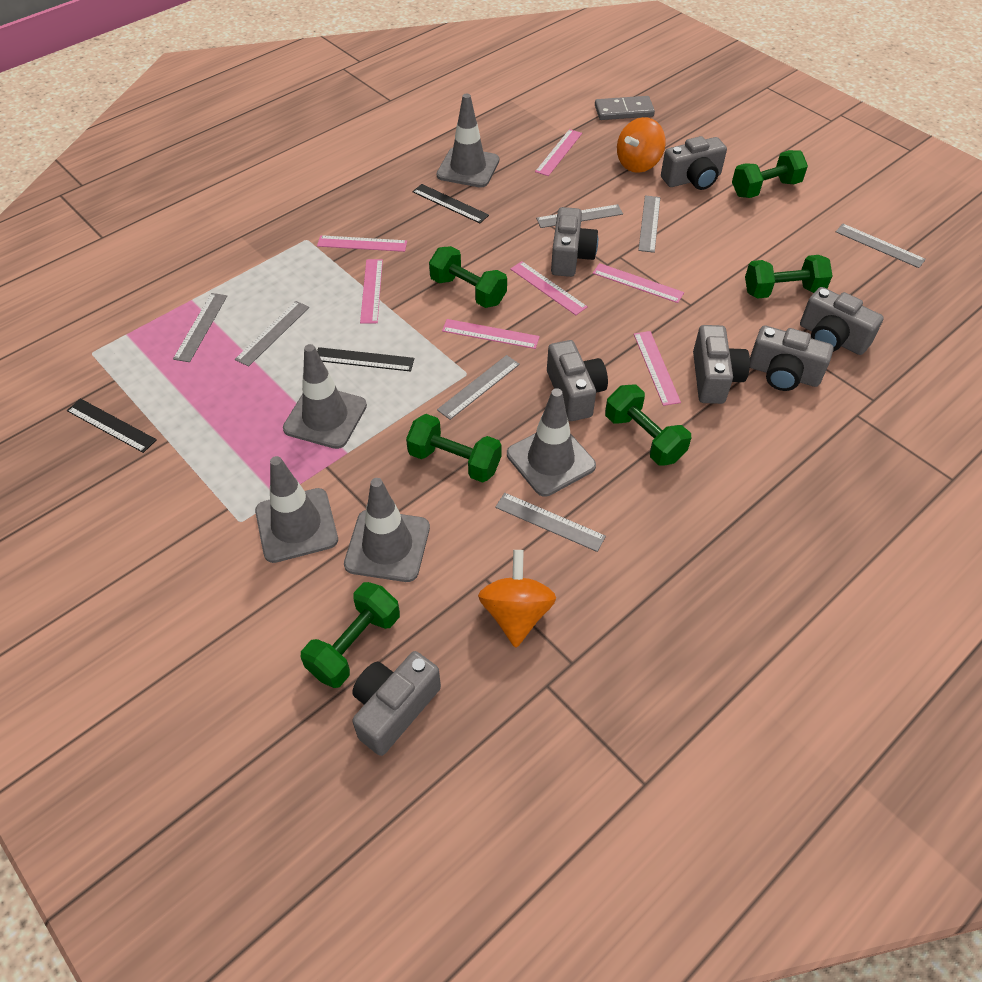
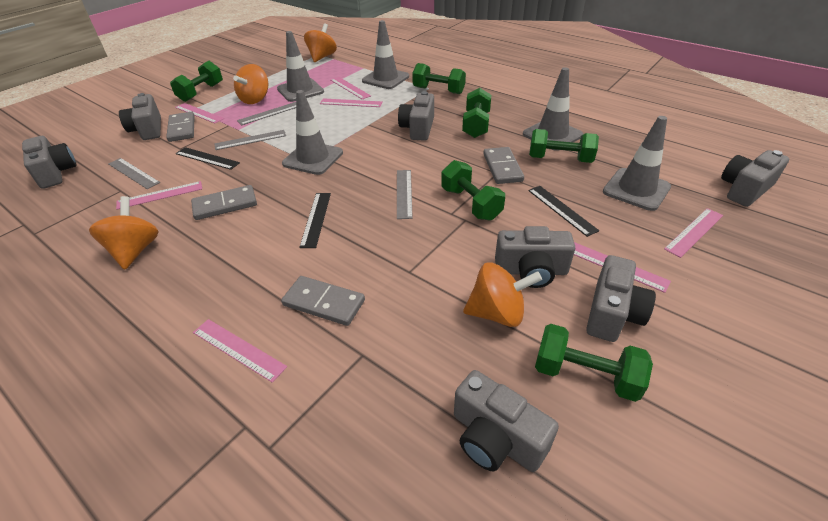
grey domino: [595,96,655,120] = 1 -> [166,112,195,142] [191,185,257,220] [281,276,365,326] [483,147,524,184] = 4
grey ruler: [173,293,227,362] [235,301,309,367] [437,355,520,420] [495,493,606,552] [536,204,623,228] [638,195,660,253] [836,224,926,268] = 7 -> [108,158,160,189] [214,130,286,150] [237,102,296,125] [397,170,413,219] = 4
orange spinning top: [478,550,556,648] [617,117,666,173] = 2 -> [89,196,159,270] [233,64,268,104] [304,23,337,62] [463,262,542,327] = 4

